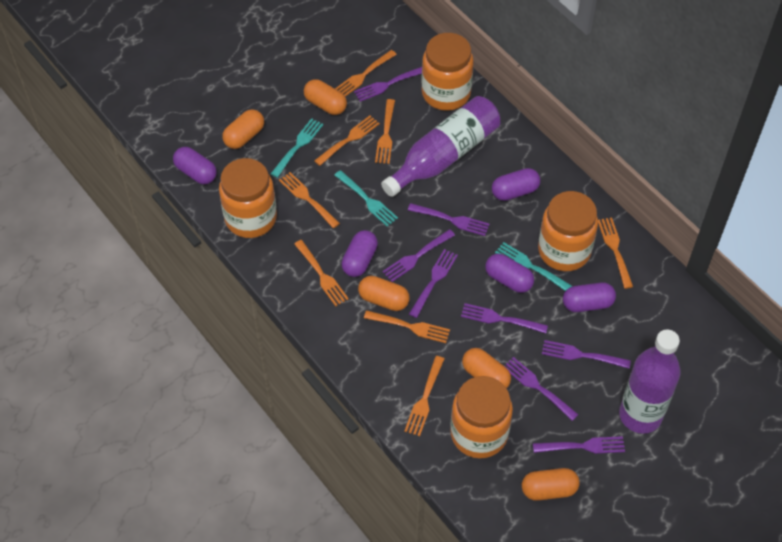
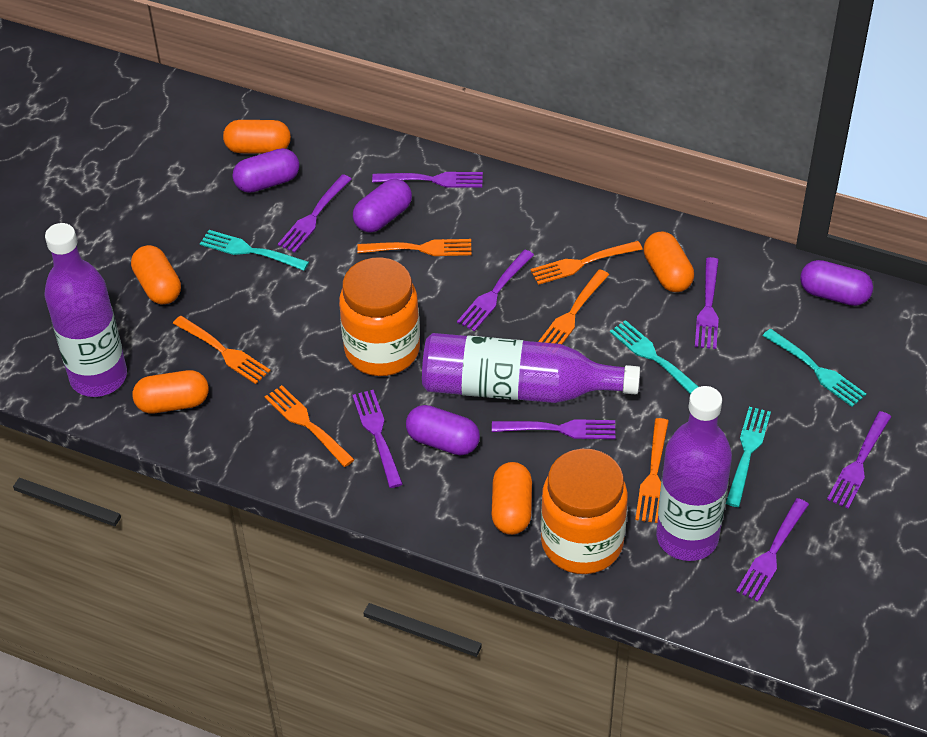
orange fork: [279,172,340,228] [294,240,349,307] [314,116,380,166] [335,50,397,97] [364,310,450,343] [375,99,395,164] [404,356,444,436] [598,218,633,289] = 8 -> [173,316,270,384] [265,385,355,467] [357,239,471,256] [530,241,643,285] [538,269,609,344] [635,418,669,523] = 6
orange jar: [219,158,277,238] [421,33,474,111] [450,376,513,459] [538,191,598,271] = 4 -> [339,257,420,376] [541,449,628,574] = 2
purple bottle: [381,96,500,197] [619,330,681,434] = 2 -> [45,223,127,397] [422,333,640,403] [656,386,732,561] = 3
purple capsule: [173,147,217,184] [342,230,378,277] [485,254,534,293] [492,168,540,201] [563,282,616,312] = 5 -> [232,148,299,193] [353,179,412,233] [406,405,480,455] [800,260,873,306] = 4
turquoise fork: [271,118,323,178] [334,170,398,227] [495,242,572,291] = 3 -> [200,230,309,271] [610,320,699,394] [726,407,771,507] [763,329,866,407] = 4

